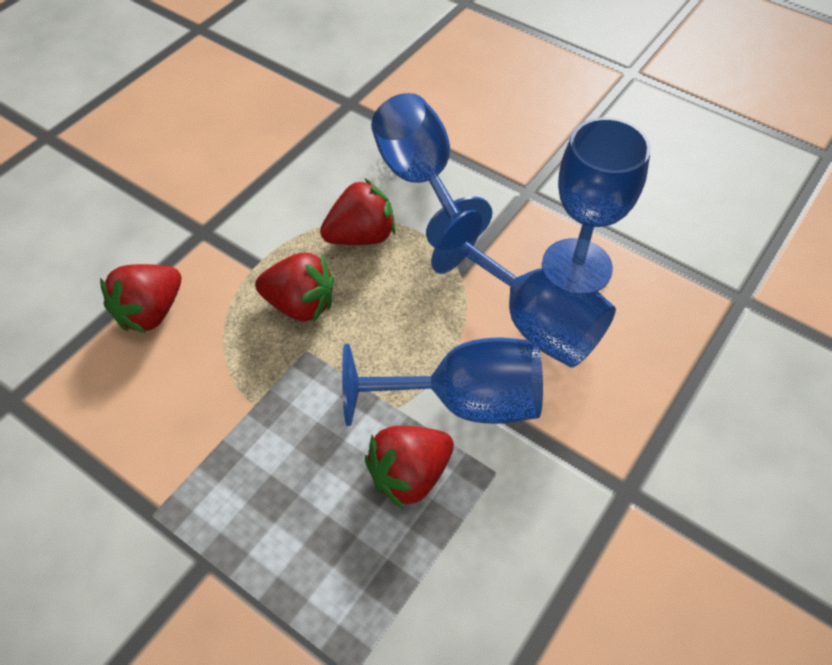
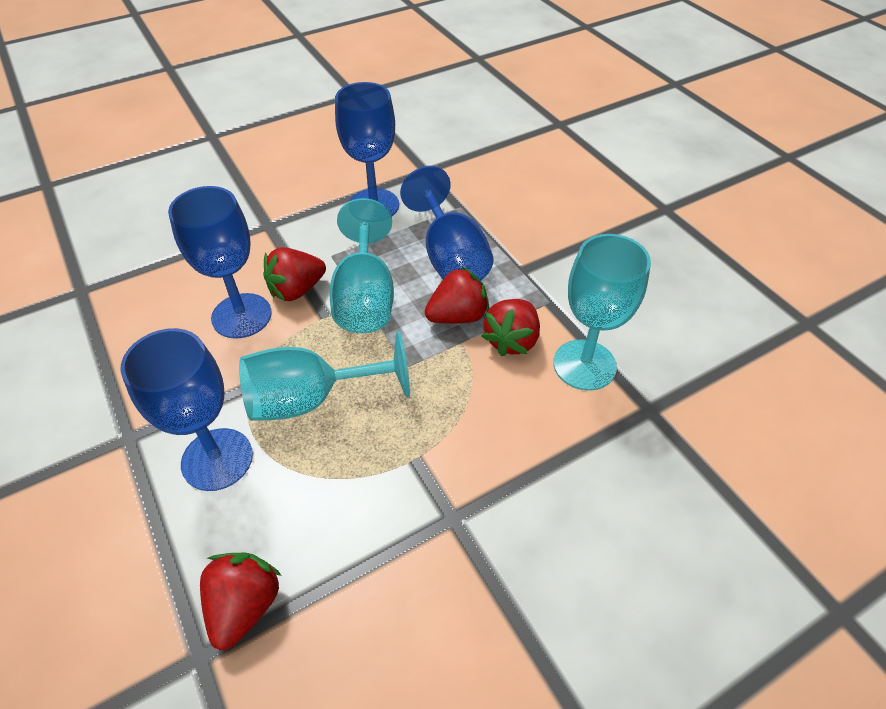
turquoise goblet: none = 0 -> [239,332,410,421] [329,198,394,333] [553,234,651,391] = 3

